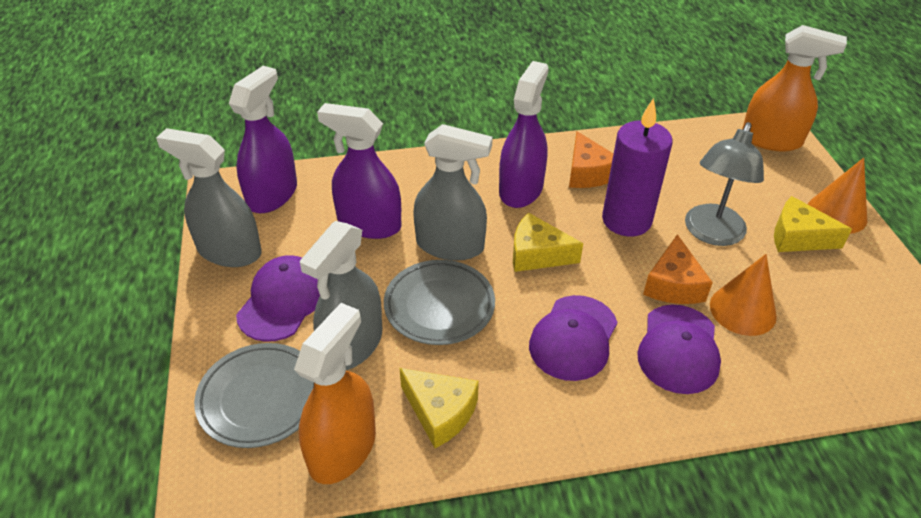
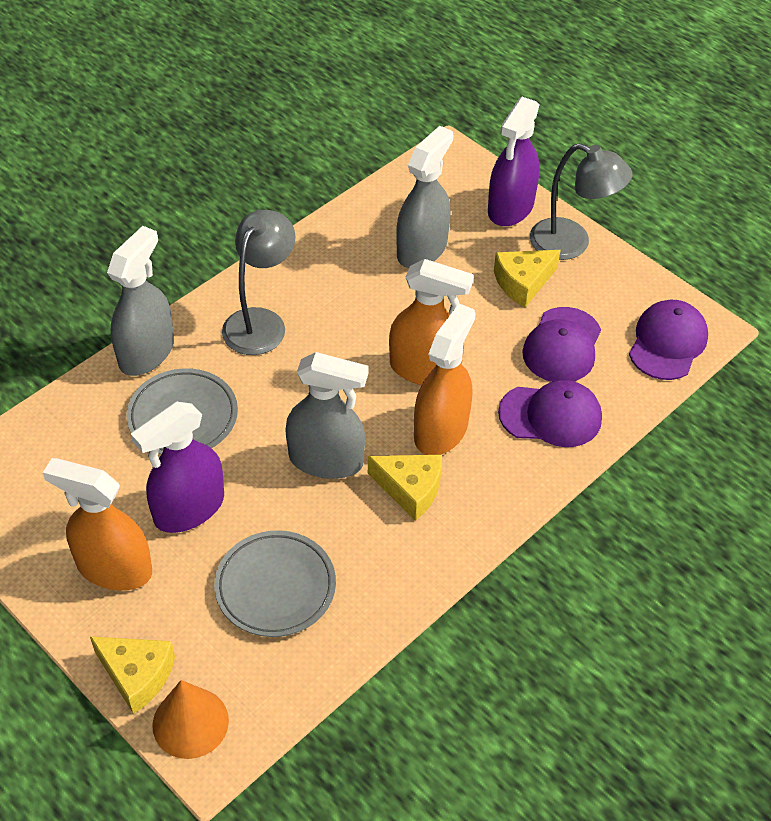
grey lamp: [685,122,764,246] = 1 -> [222,210,295,355] [530,143,633,260] = 2
orange cheese: [569,131,614,188] [643,234,713,304] = 2 -> none = 0
orange cone: [710,254,777,336] [808,158,867,234] = 2 -> [153,680,229,759] = 1
orange spray bottle: [294,303,376,484] [742,25,847,152] = 2 -> [43,458,152,591] [389,259,474,385] [414,304,476,455] = 3
purple candle: [602,98,673,237] = 1 -> none = 0
purple spray bottle: [229,66,297,213] [317,103,401,239] [499,61,549,208] = 3 -> [131,402,224,533] [488,97,540,226] = 2

